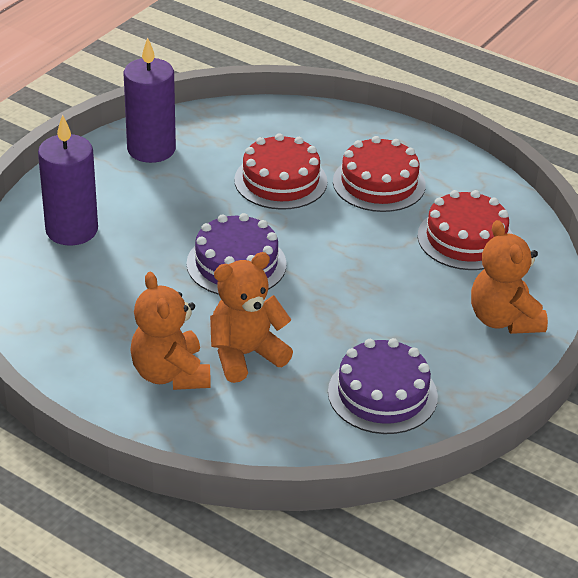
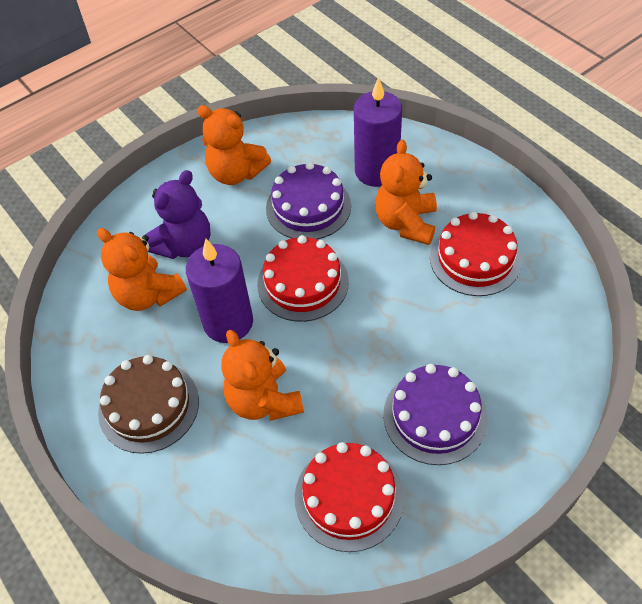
brown cake: none = 0 -> [98,355,199,454] = 1
orange teddy bear: [130,272,211,390] [210,252,293,383] [471,220,548,334] = 3 -> [97,228,187,311] [197,105,271,185] [221,330,304,421] [375,139,437,245] = 4
purple teddy bear: none = 0 -> [145,170,211,259] = 1

